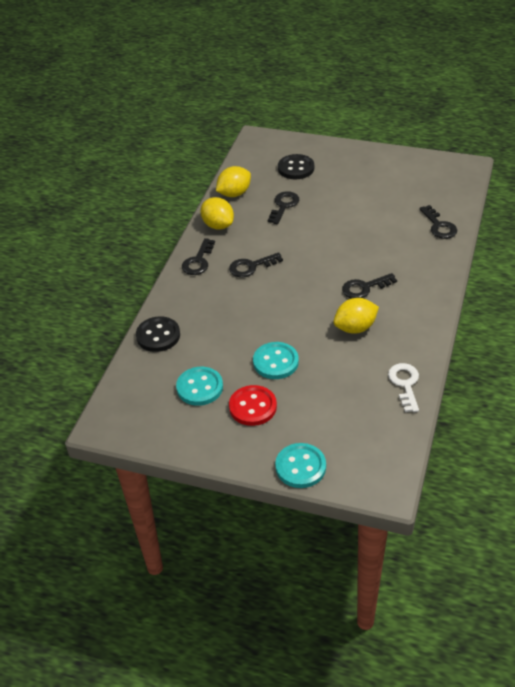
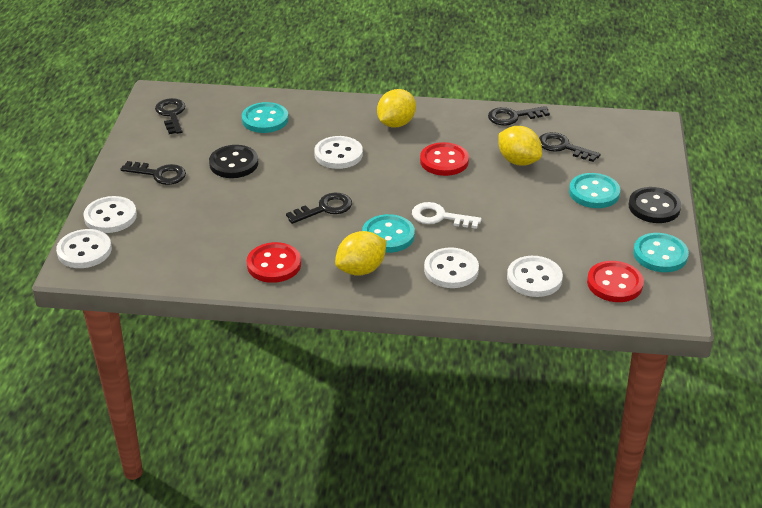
red button: [229,385,277,426] = 1 -> [247,242,301,283] [420,142,469,176] [587,261,644,302] = 3
turquoise button: [176,367,223,406] [253,342,299,379] [275,443,326,488] = 3 -> [242,102,289,133] [362,214,415,253] [569,173,620,208] [633,233,689,272] = 4
white button: none = 0 -> [56,229,112,268] [83,196,137,233] [314,136,363,169] [424,247,479,288] [507,256,563,297] = 5

